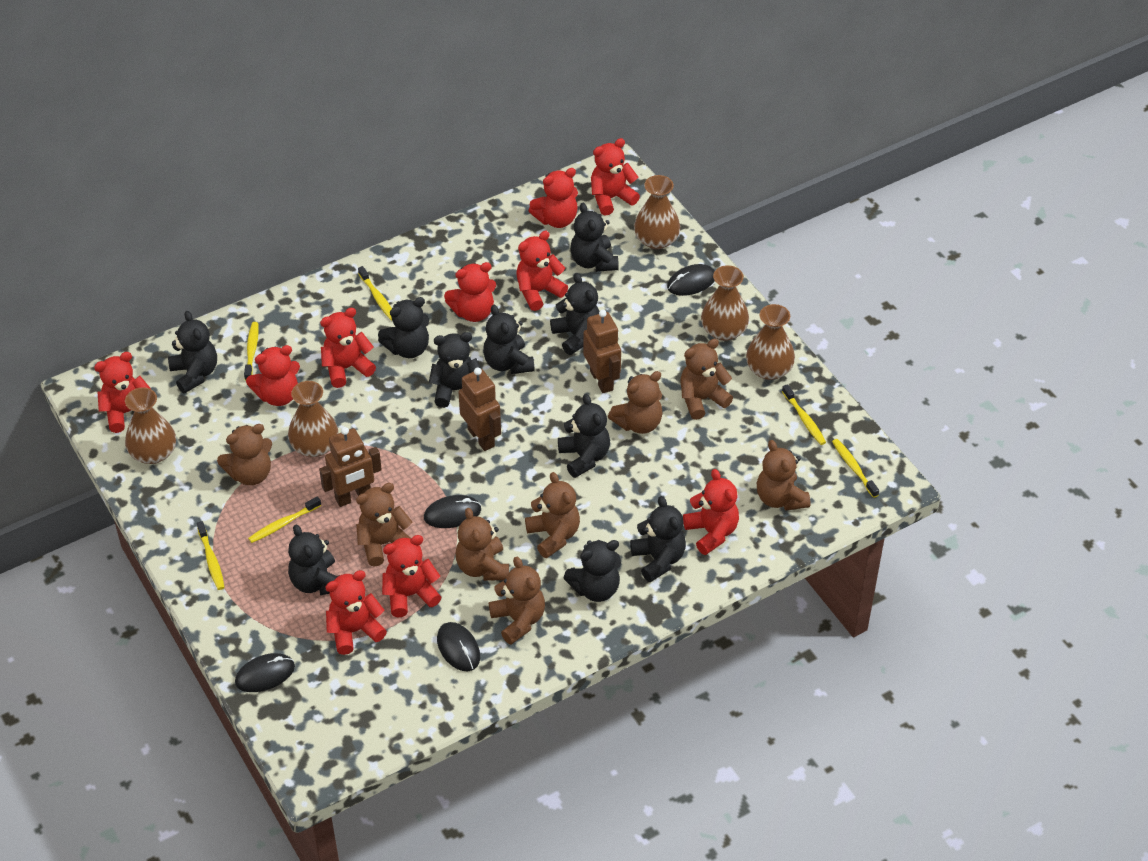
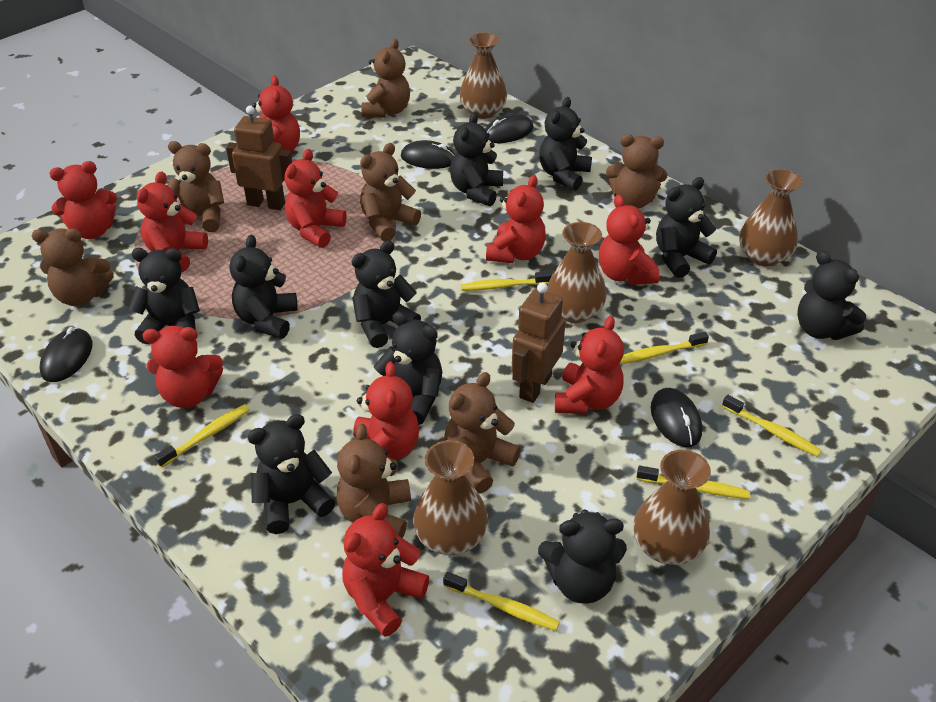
brown robot: [319,427,382,507] [459,368,501,451] [583,310,621,393] = 3 -> [226,105,292,210] [511,283,566,403] = 2
brown teddy bear: [217,424,272,485] [356,483,412,566] [455,508,509,581] [489,557,545,644] [525,472,580,558] [608,371,663,434] [680,339,733,420] [757,440,810,511] = 8 -> [31,228,114,306] [168,141,224,232] [337,424,411,538] [360,143,421,241] [361,39,410,118] [444,372,521,493] [606,134,667,208] = 7

